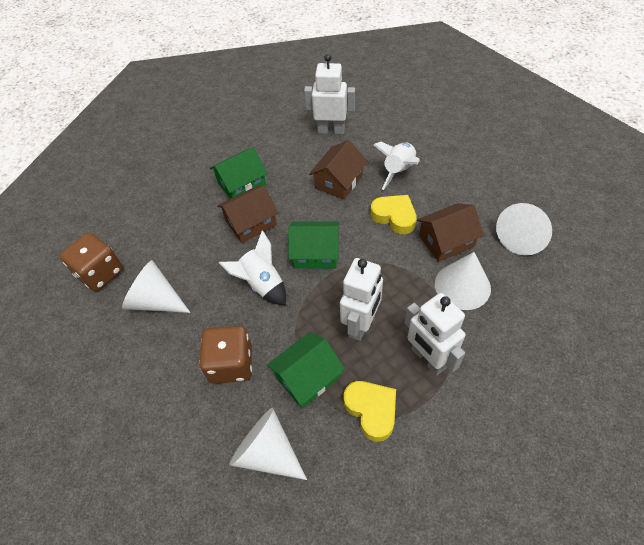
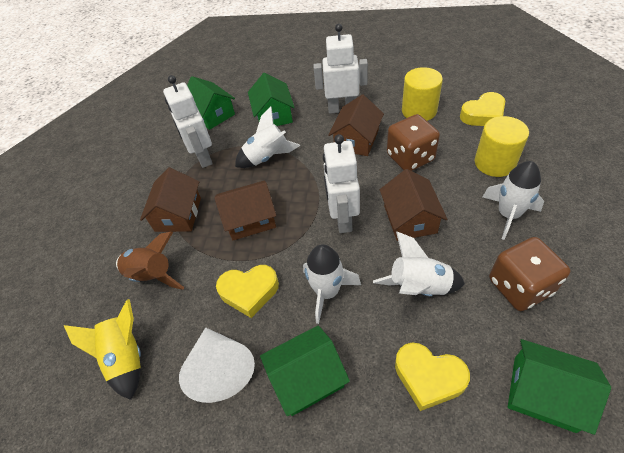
brown house: [217,186,278,243] [309,140,368,200] [417,203,484,262] = 3 -> [140,167,201,232] [214,181,276,240] [328,94,384,156] [380,169,447,241] = 4
brown rocket: none = 0 -> [116,232,185,290] = 1
green house: [210,147,268,199] [267,332,345,408] [288,222,339,268] = 3 -> [187,76,235,130] [248,73,295,126] [260,325,350,416] [508,339,611,435] = 4
white cone: [122,260,191,313] [229,408,307,480] [435,252,491,310] [496,203,552,255] = 4 -> [179,327,255,403] = 1
white rocket: [219,231,286,305] [374,142,420,190] = 2 -> [235,107,300,168] [303,244,361,324] [373,231,465,296] [483,161,544,240] = 4
yellow cylinder: none = 0 -> [402,67,443,121] [475,116,529,177] = 2
yellow heart: [344,381,396,442] [371,195,417,234] = 2 -> [216,265,279,318] [395,342,470,411] [460,92,505,126] = 3
yellow rocket: none = 0 -> [64,299,141,400] = 1

